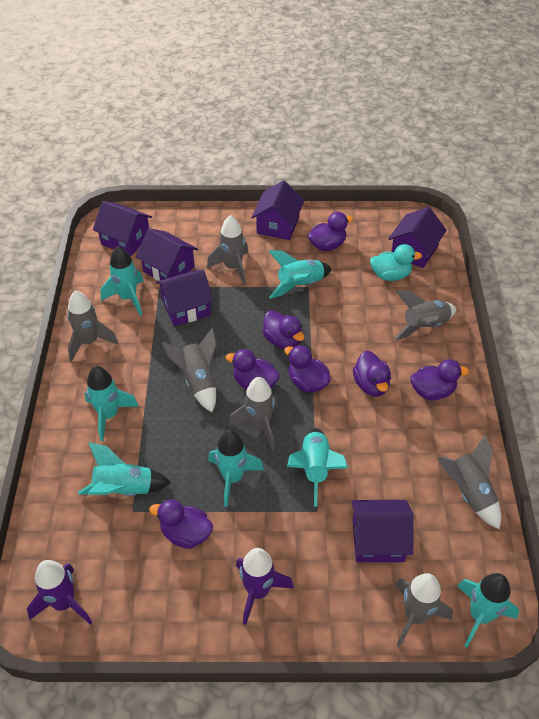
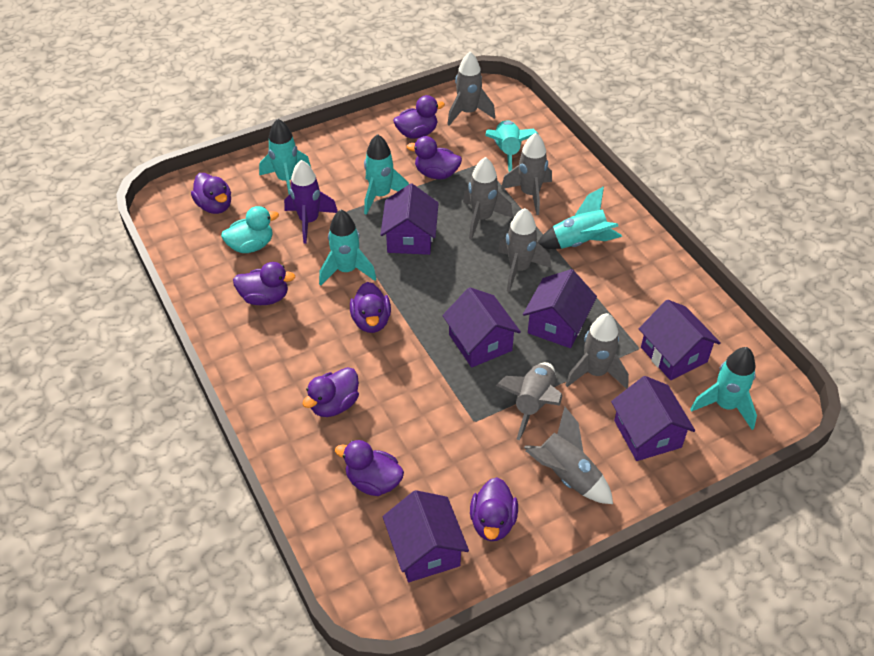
purple duck: [149,500,213,549] [226,349,280,390] [262,310,304,349] [284,345,331,393] [308,212,353,251] [353,351,391,396] [410,359,469,400] = 7 -> [191,173,231,214] [233,262,295,305] [303,367,359,417] [335,440,404,496] [350,282,391,333] [393,95,445,139] [407,136,462,179] [470,477,518,541] = 8
purple rocket: [26,560,92,625] [236,548,294,625] = 2 -> [284,160,338,244] = 1
turquoise rocket: [78,442,171,496] [85,366,139,441] [100,246,144,316] [208,430,264,507] [269,250,332,299] [287,428,348,507] [458,573,519,648] = 7 -> [259,119,311,195] [319,210,376,286] [364,134,409,215] [485,120,539,172] [538,186,622,249] [690,347,757,430] = 6

